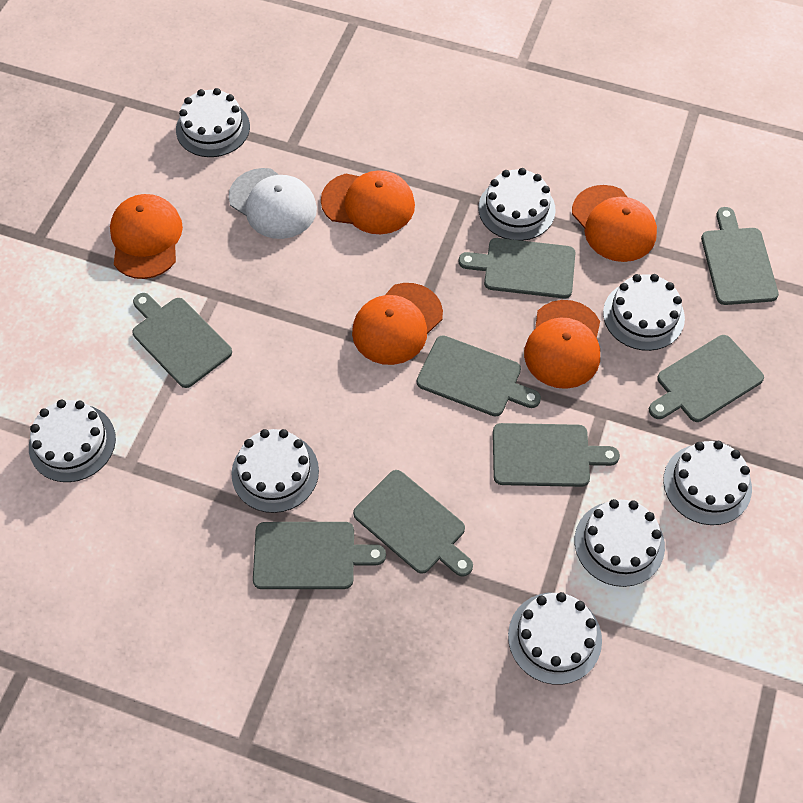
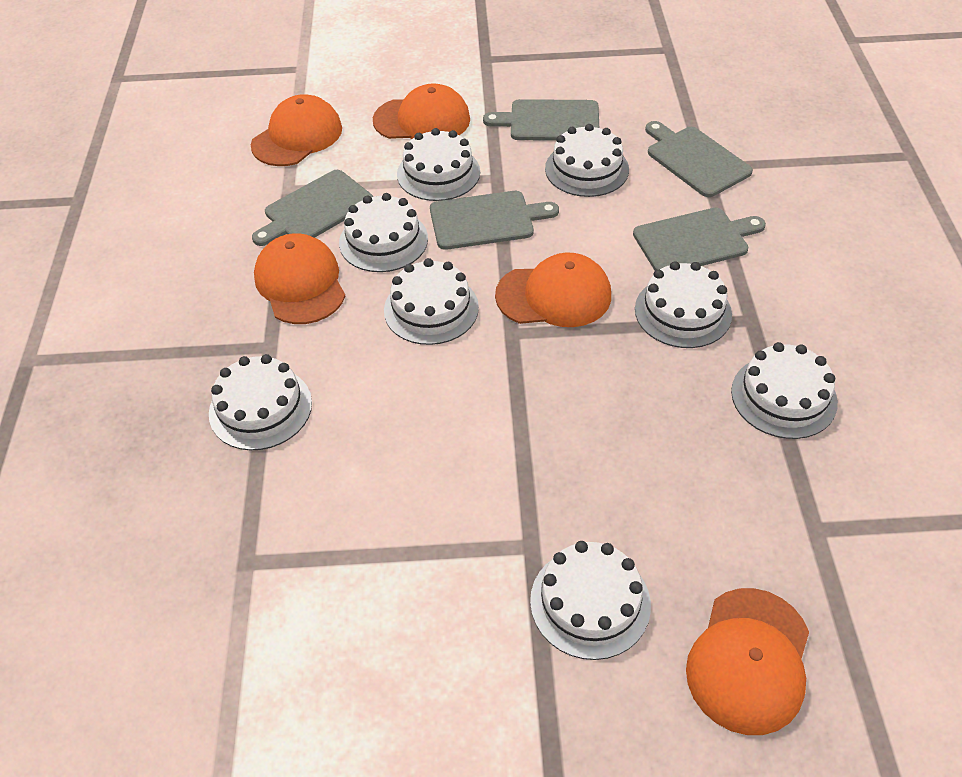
grey cutting board: [132,293,232,388] [253,522,386,589] [353,470,473,577] [417,335,541,417] [459,238,575,298] [493,423,620,487] [649,335,764,422] [701,207,779,305] = 8 -> [252,170,373,246] [430,191,559,250] [483,99,599,141] [633,208,766,271] [645,121,753,197] = 5
white cap: [228,168,317,239] = 1 -> none = 0

